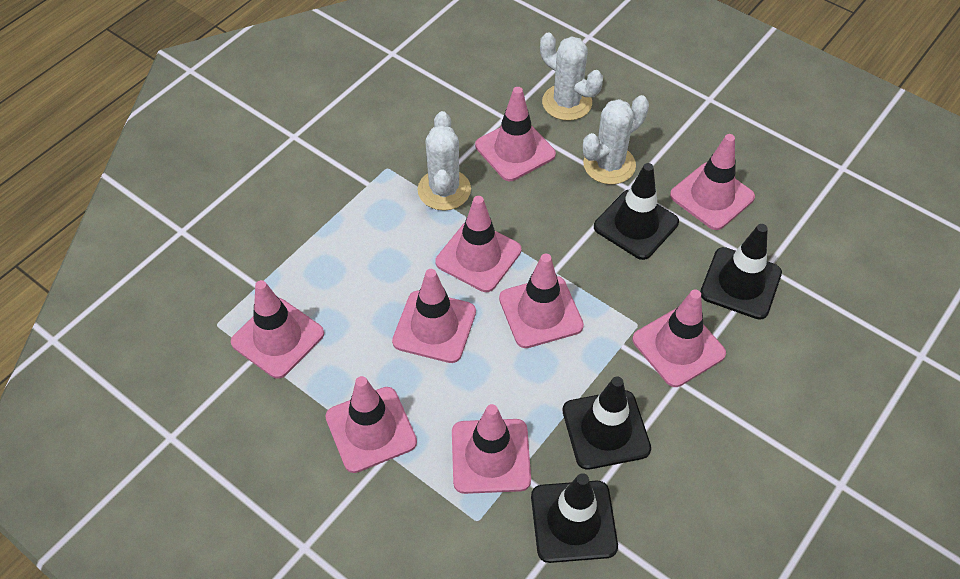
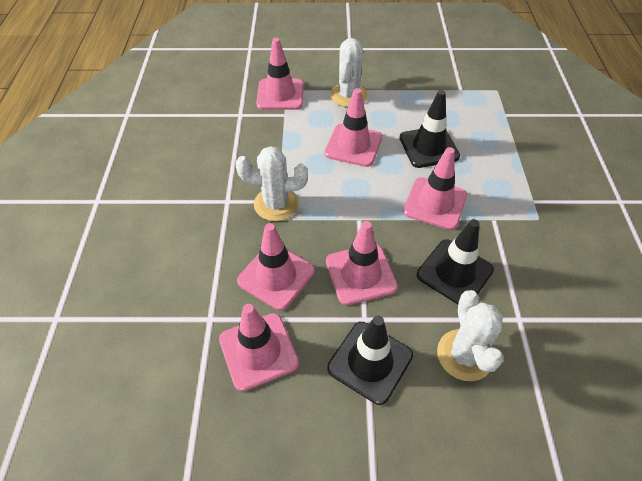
black traffic cone: [531,473,618,563] [563,376,651,470] [594,163,679,260] [700,224,782,320] = 4 -> [327,316,413,405] [399,90,460,168] [417,219,494,304] = 3
pink traffic cone: [231,280,324,379] [325,376,417,473] [392,269,476,363] [435,196,521,292] [452,404,531,494] [475,87,556,181] [499,254,584,348] [632,289,726,387] [670,134,755,230] = 9 -> [219,304,299,391] [237,223,315,310] [256,38,304,110] [324,88,382,167] [326,221,398,305] [403,147,467,230] = 6

